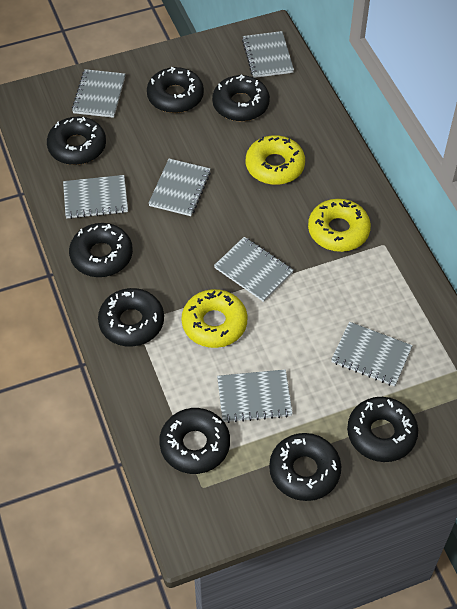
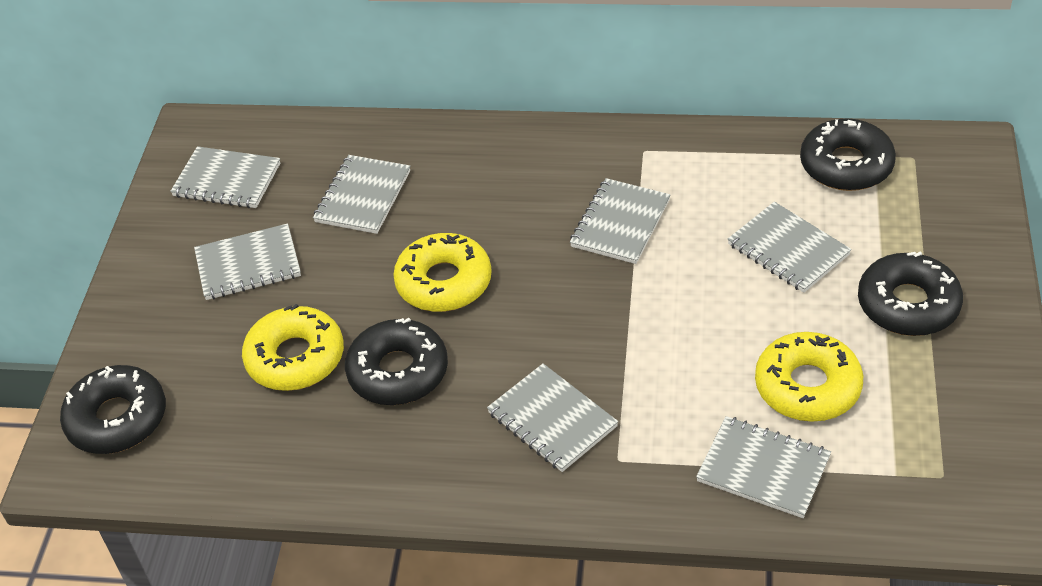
black donut: [47,117,106,165] [69,223,133,277] [98,288,164,347] [147,67,204,113] [159,408,230,474] [212,74,270,122] [269,433,341,501] [347,397,418,462] = 8 -> [60,365,166,454] [345,318,448,405] [800,118,896,191] [858,251,963,336] = 4

